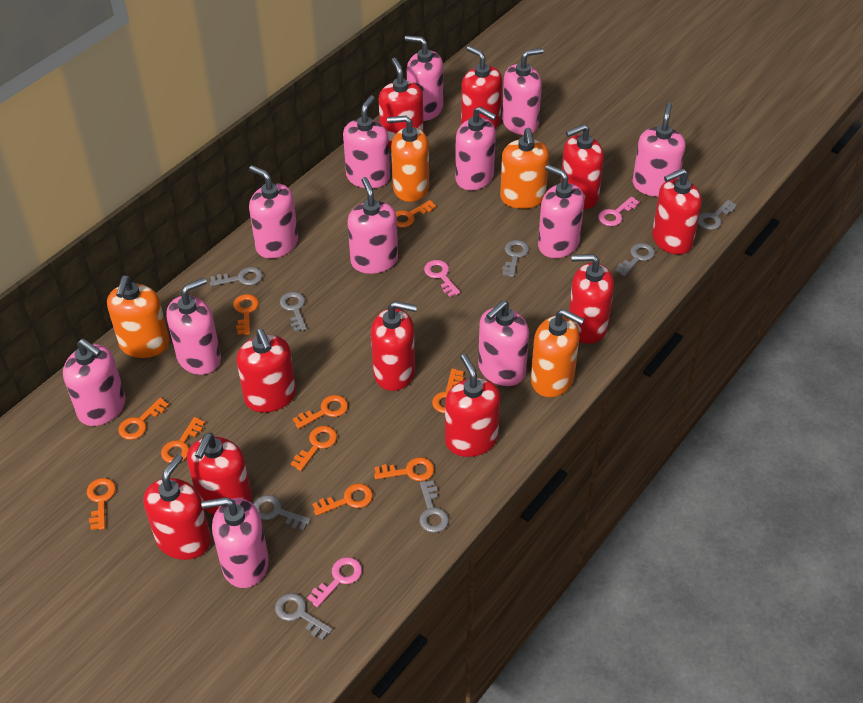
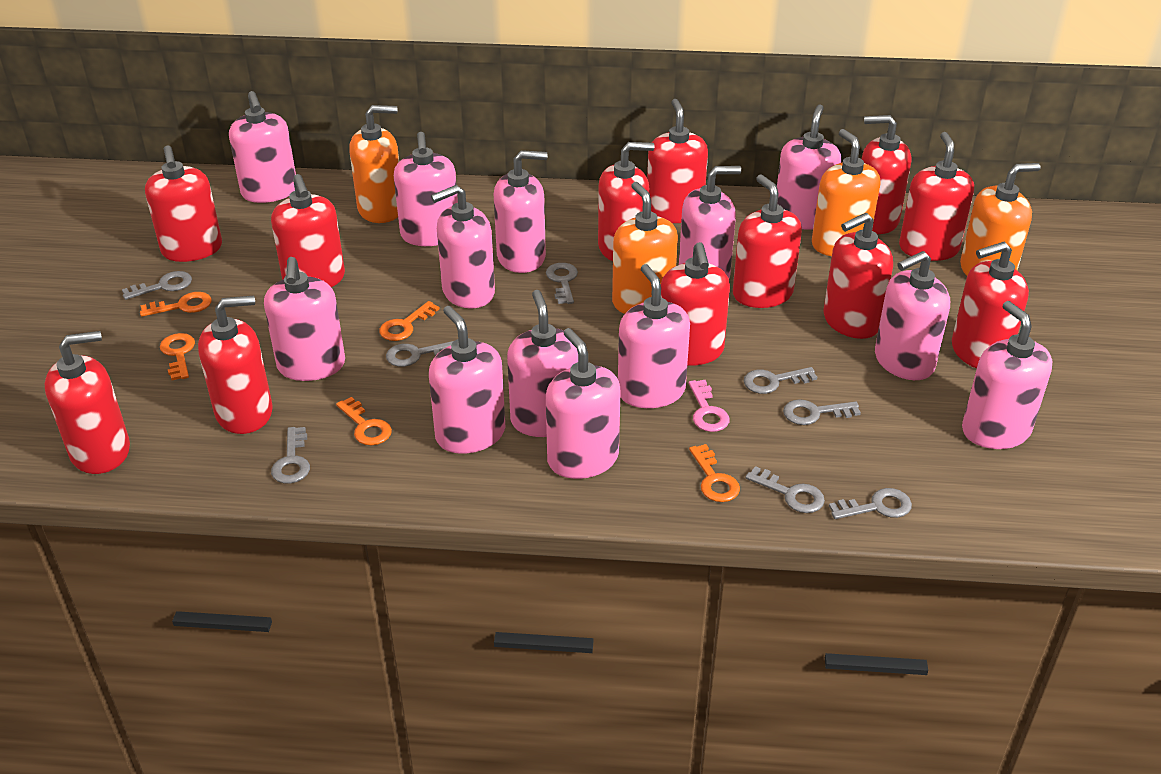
orange key: [87,478,116,530] [118,398,169,440] [161,417,205,463] [233,294,259,335] [291,426,337,471] [293,395,348,429] [312,483,373,516] [374,457,434,481] [396,200,436,227] [432,368,464,413] = 10 -> [140,292,212,317] [160,333,195,380] [336,397,392,445] [379,301,440,341] [689,444,740,502] = 5
pink key: [307,557,362,608] [424,260,460,297] [598,197,640,226] = 3 -> [689,380,730,432] = 1
pink soap dispenser: [63,339,126,426] [166,278,221,375] [201,497,269,588] [249,165,298,259] [343,95,390,189] [347,177,398,274] [405,35,443,121] [455,107,497,190] [478,300,529,386] [502,48,544,135] [538,165,584,258] [633,103,686,197] = 12 -> [229,91,296,203] [264,257,345,381] [394,132,458,246] [429,306,505,454] [431,185,495,308] [494,150,548,273] [507,290,578,437] [546,328,621,479] [618,264,690,408] [679,166,742,278] [777,104,841,230] [875,251,950,380] [962,301,1052,449] = 13
red soap dispenser: [143,454,211,560] [187,433,252,515] [236,329,296,412] [371,301,417,391] [379,58,424,148] [445,354,500,457] [461,46,502,129] [560,124,604,209] [569,254,614,344] [652,168,702,254] = 10 -> [44,331,130,474] [145,146,222,262] [198,296,273,434] [271,174,345,287] [598,142,654,261] [647,99,708,223] [661,242,730,366] [733,175,802,308] [823,213,893,339] [862,115,911,234] [899,132,974,261] [952,242,1029,368] = 12

